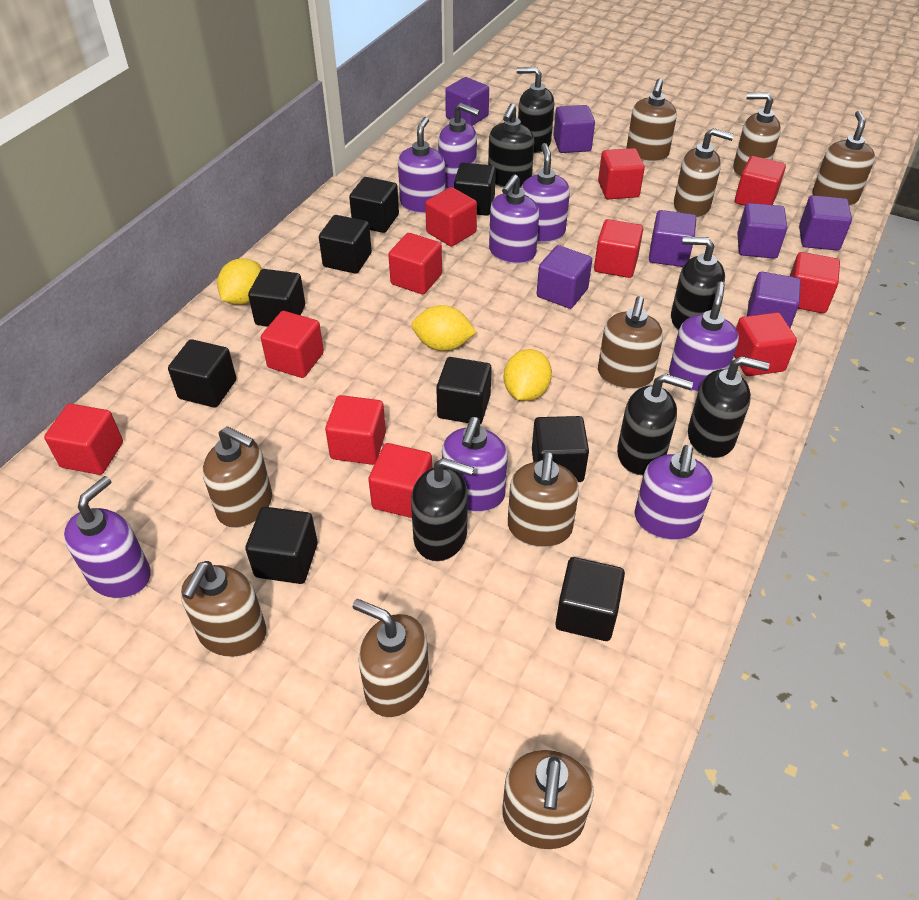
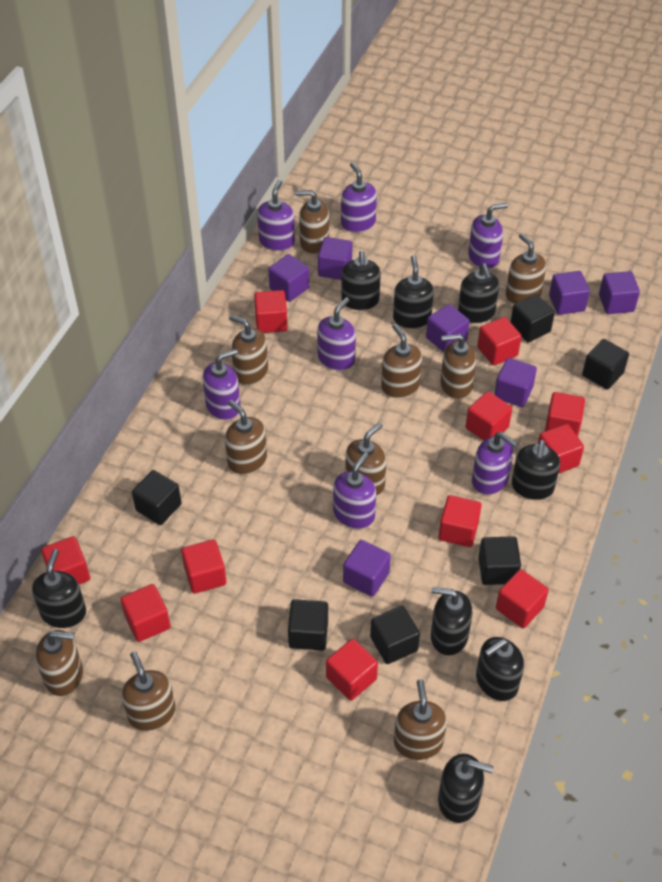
black cube: [168,339,236,408] [245,507,318,584] [248,269,305,327] [319,215,372,274] [349,177,399,233] [436,357,492,424] [454,163,496,216] [532,416,589,482] [555,557,625,641] = 9 -> [132,470,182,525] [288,599,328,650] [370,606,420,664] [478,536,521,585] [511,294,555,343] [582,339,629,389] = 6
black soap dispenser: [411,458,474,561] [488,103,534,188] [517,67,554,153] [617,374,693,475] [671,237,725,330] [688,356,769,458] = 6 -> [32,549,86,628] [341,251,381,310] [393,255,434,329] [431,587,473,656] [438,754,493,823] [458,263,499,323] [476,637,524,701] [512,440,560,500] = 8
purple soap dispenser: [64,476,151,598] [398,117,445,214] [438,103,480,189] [442,417,508,512] [489,174,539,264] [521,143,570,243] [635,445,713,540] [669,281,739,392] = 8 -> [203,349,241,420] [257,180,295,251] [317,297,356,371] [333,452,376,529] [341,162,377,233] [468,203,508,269] [472,432,518,495] = 7
yellow lemon: [217,258,262,305] [411,305,476,351] [504,349,552,401] = 3 -> none = 0

